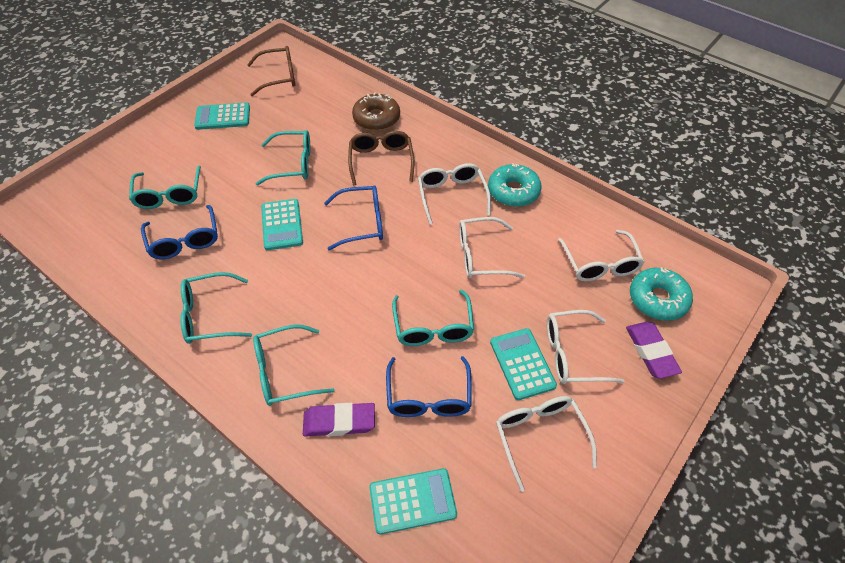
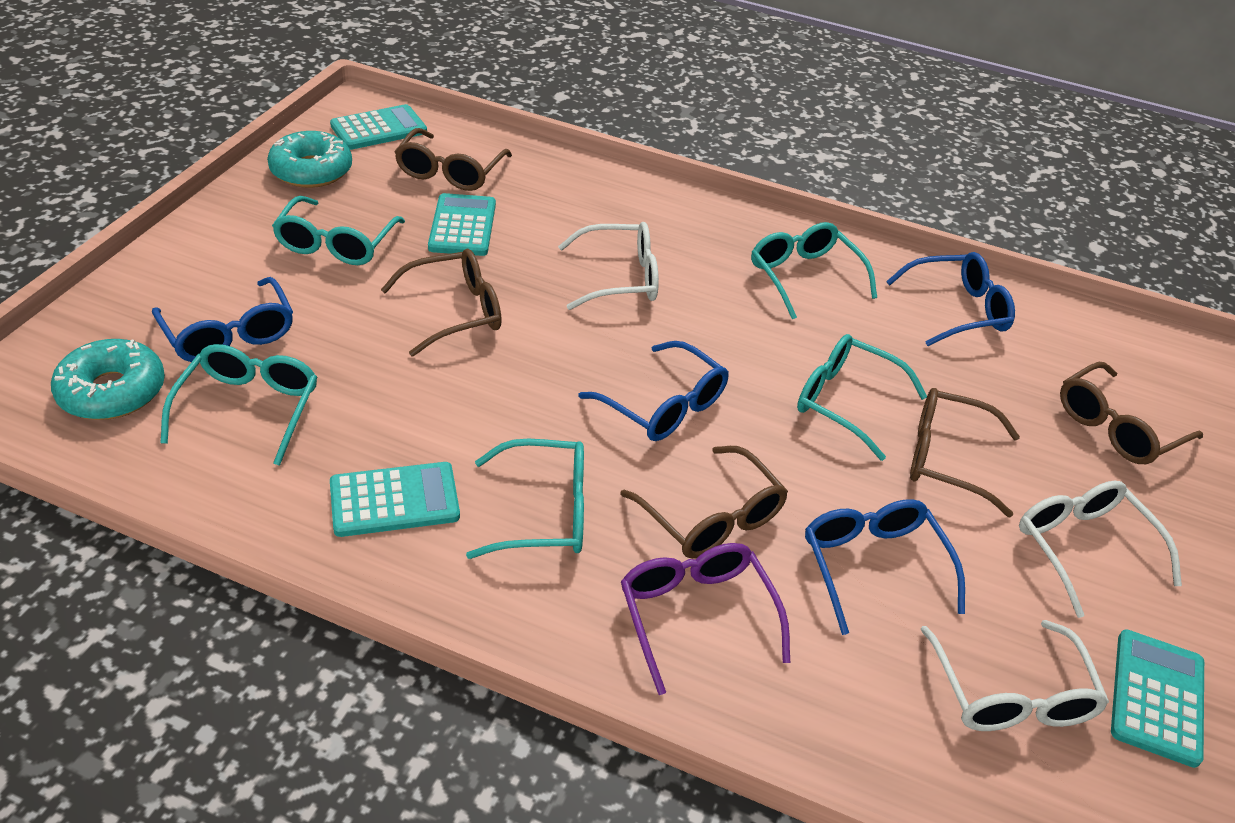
blue glasses: [141,205,218,259] [324,185,383,250] [386,356,472,417] = 3 -> [152,277,293,362] [578,341,729,441] [805,499,965,635] [886,252,1015,346] = 4
brown donut: [352,92,400,131] = 1 -> none = 0
brown glasses: [247,46,295,96] [348,131,414,186] = 2 -> [381,249,502,356] [395,128,512,191] [620,446,788,558] [910,388,1020,517] [1060,362,1203,464] = 5
purple eraser: [303,403,375,437] [626,322,682,379] = 2 -> none = 0
purple glasses: none = 0 -> [621,543,790,695] = 1
white glasses: [418,163,491,225] [459,217,525,278] [496,396,597,492] [547,310,625,384] [558,230,644,281] = 5 -> [558,222,659,310] [921,620,1109,731] [1019,481,1182,618] = 3

